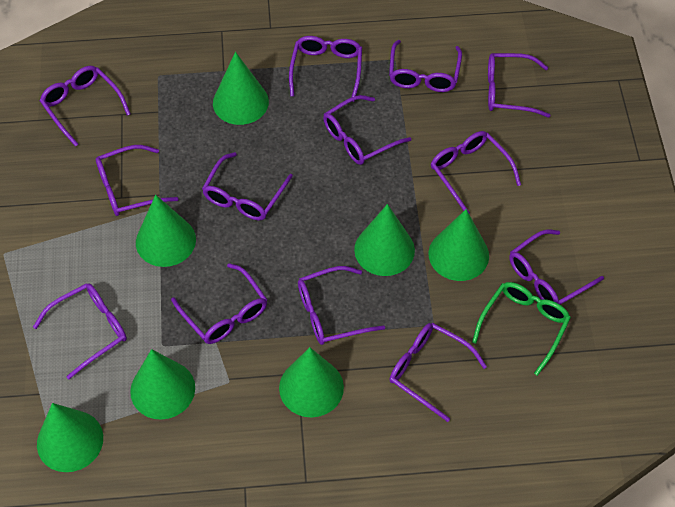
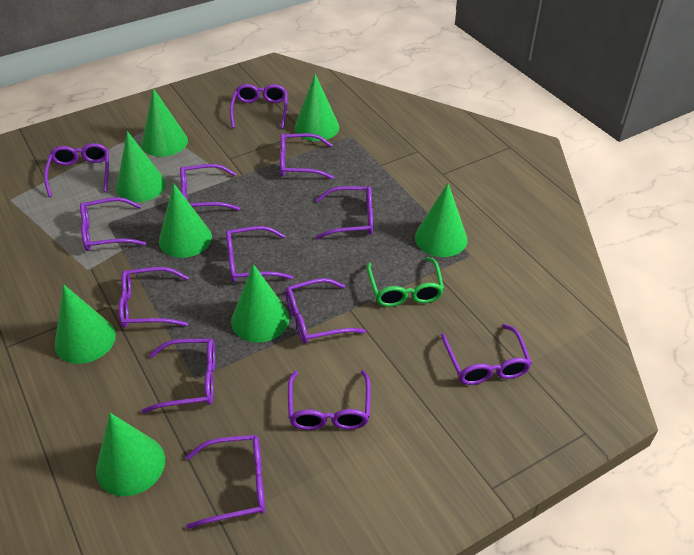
green cone: [37,403,103,472] [130,349,195,420] [136,195,196,267] [213,52,269,125] [279,347,344,417] [354,204,415,276] [429,209,489,281] = 7 -> [55,284,116,364] [96,413,165,496] [116,131,166,202] [141,88,188,157] [159,183,212,258] [231,264,289,342] [294,74,339,141] [415,183,468,257] = 8

